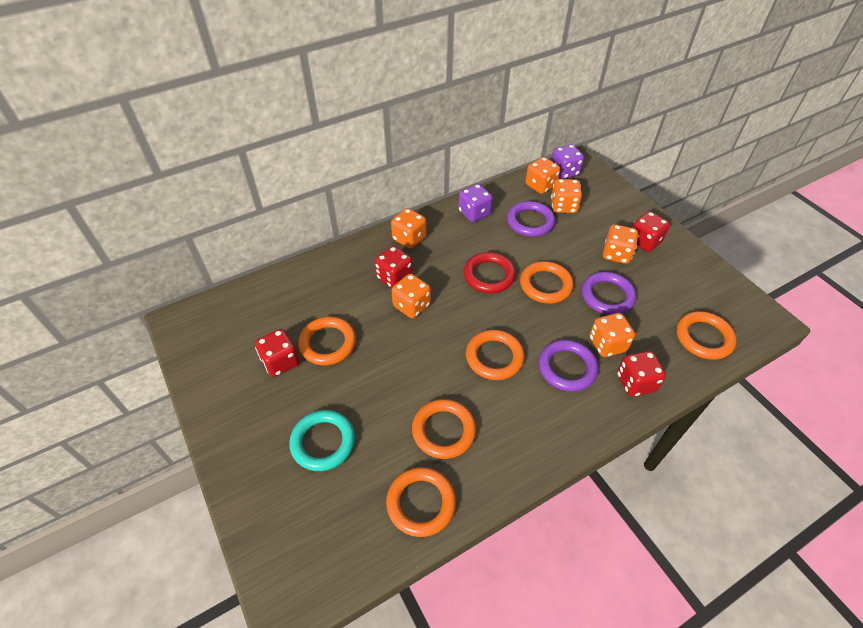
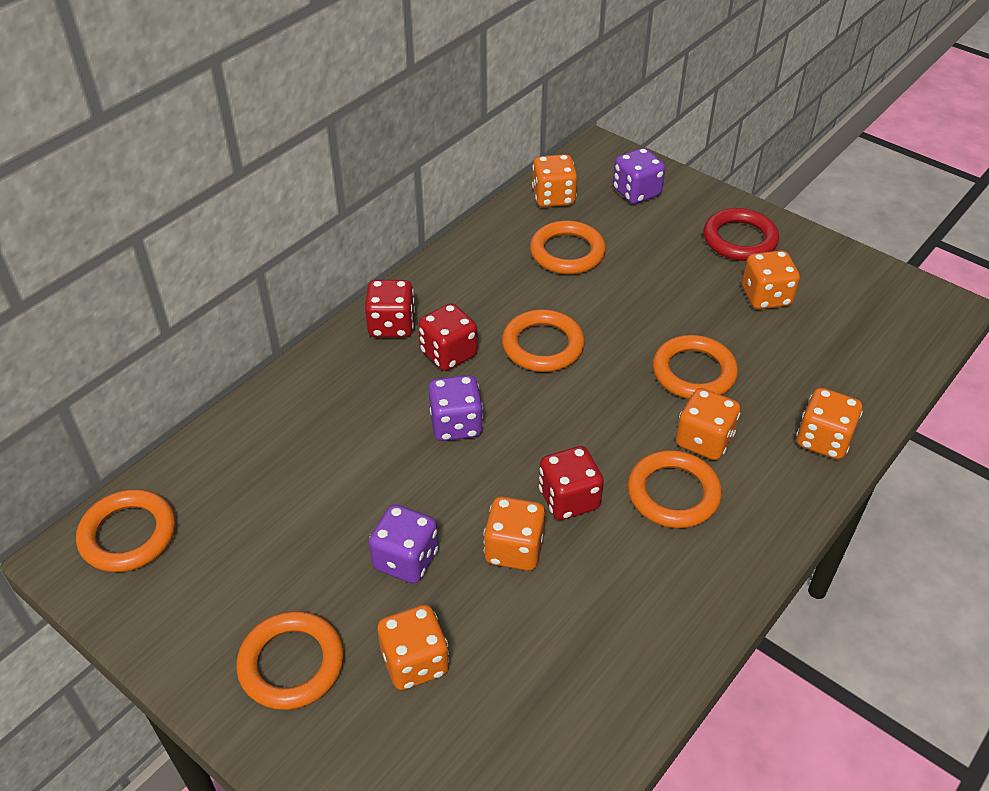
purple dice: [458,184,493,222] [551,144,584,179] = 2 -> [369,504,438,583] [428,375,483,441] [613,148,666,204] = 3
purple ring: [507,201,555,237] [538,340,598,392] [581,272,636,315] = 3 -> none = 0
red dice: [255,329,300,377] [374,246,413,288] [617,351,666,397] [632,211,670,252] = 4 -> [365,280,415,338] [418,303,478,371] [539,446,604,520] = 3
turquoise ring: [289,410,355,471] = 1 -> none = 0

